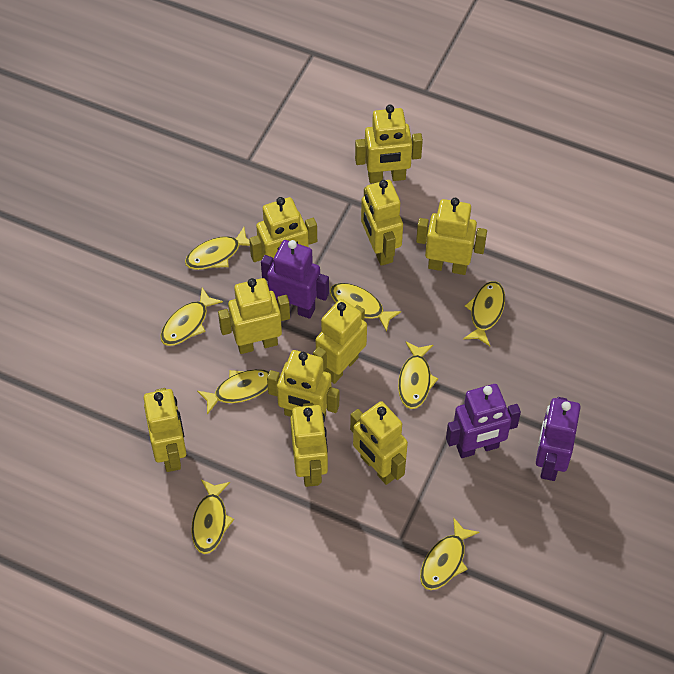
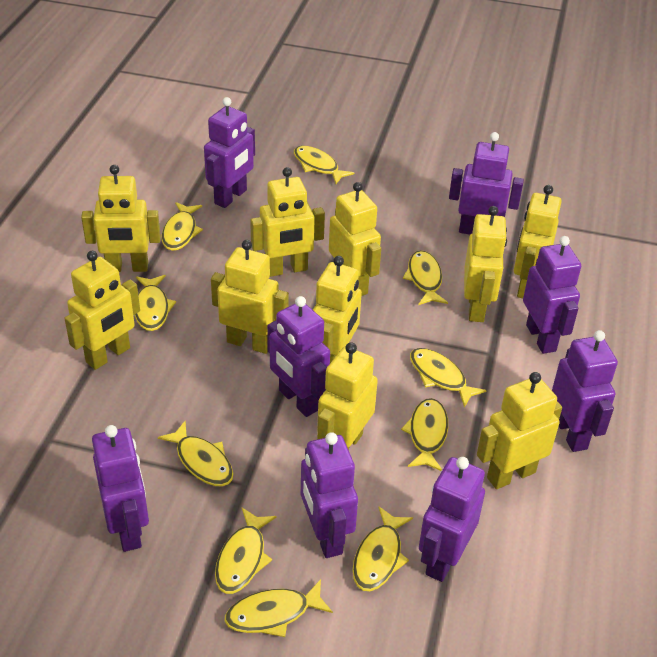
purple robot: [261,240,329,319] [446,384,521,458] [536,397,581,481] = 3 -> [92,425,149,552] [204,97,255,208] [267,296,330,417] [301,432,358,558] [419,457,485,582] [449,132,524,235] [523,236,581,354] [552,330,618,452] = 8
yellow fish: [160,288,223,346] [185,227,250,270] [191,479,234,554] [197,369,269,415] [330,283,401,332] [398,342,438,409] [420,517,480,590] [463,281,505,346] = 8 -> [135,275,176,331] [158,421,234,486] [162,202,203,251] [215,508,276,594] [224,580,333,637] [294,146,354,184] [353,507,413,591] [401,398,448,471] [403,250,448,305] [410,348,487,408] = 10

